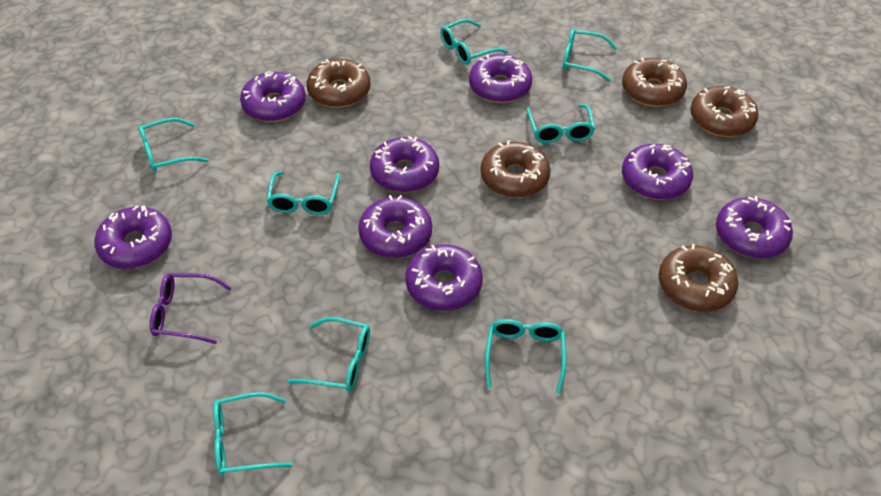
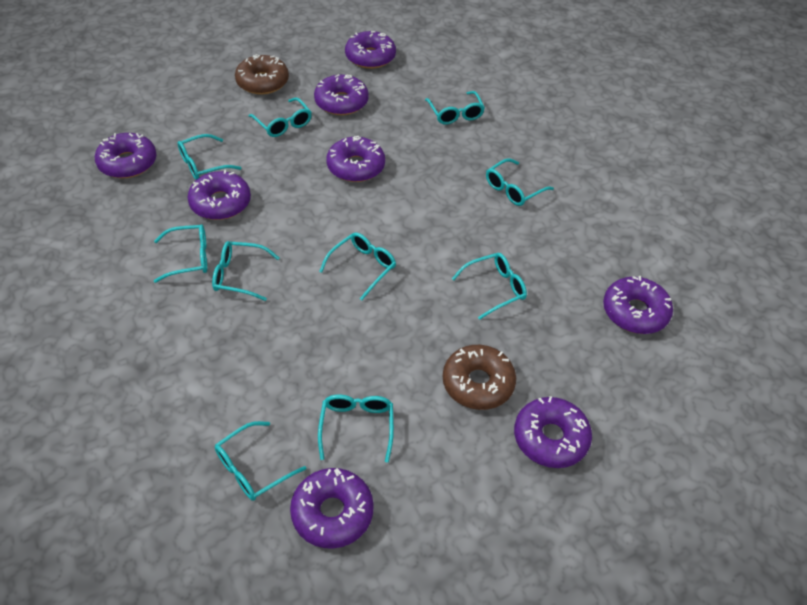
brown donut: [307,59,371,108] [480,140,551,198] [622,57,687,107] [658,244,738,312] [690,86,759,137] = 5 -> [235,54,289,95] [443,345,516,410] = 2
purple glasses: [150,273,231,344] = 1 -> none = 0
turquoise glasses: [138,118,208,173] [213,392,292,475] [266,171,340,215] [288,317,370,392] [440,19,508,65] [485,319,566,394] [527,104,595,143] [563,28,618,82] = 8 -> [154,224,207,283] [178,134,241,180] [212,241,279,301] [215,421,306,501] [249,97,312,137] [318,394,394,463] [319,233,396,300] [425,91,485,125] [452,253,527,320] [486,158,554,206] = 10

